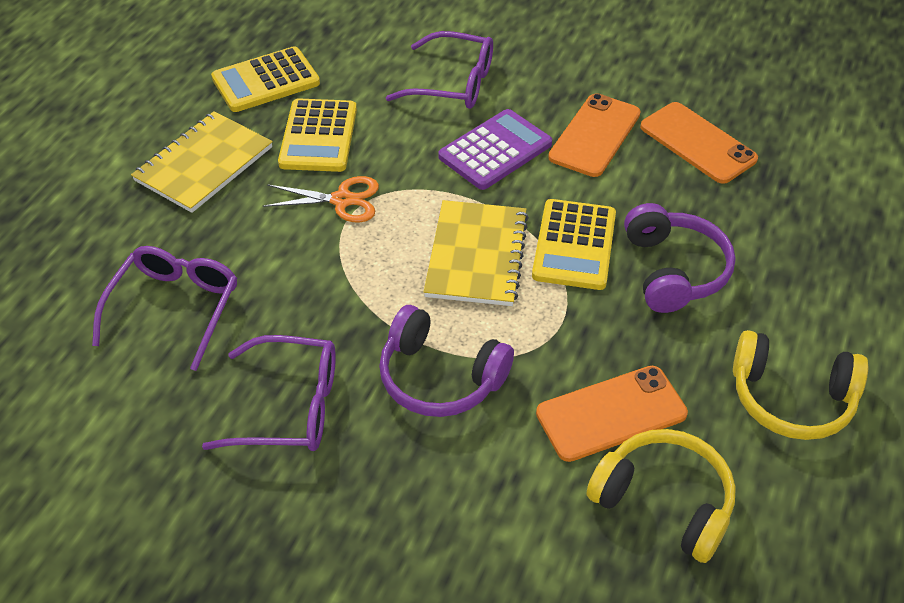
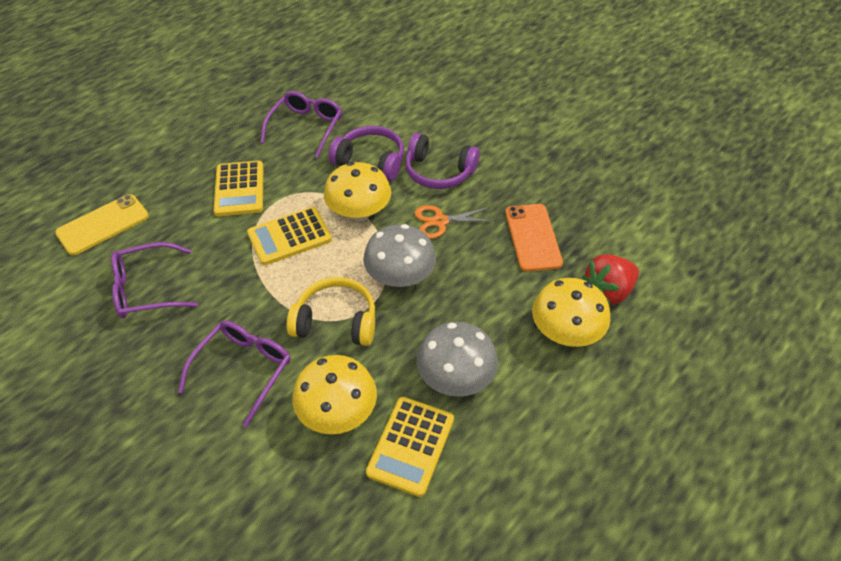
grey mushroom: none = 0 -> [363,224,436,287] [416,322,498,397] = 2
orange phone: [536,366,688,462] [548,93,641,177] [640,102,758,184] = 3 -> [505,204,563,272] = 1
purple calculator: [438,109,552,190] = 1 -> none = 0
red strawberry: none = 0 -> [582,254,639,305] = 1
yellow headphones: [586,429,736,563] [733,330,868,440] = 2 -> [287,277,375,346] = 1
yellow mushroom: none = 0 -> [292,355,377,434] [324,162,391,221] [532,278,610,347] = 3
yellow notebook: [131,111,273,213] [424,200,529,306] = 2 -> none = 0
yellow phone: none = 0 -> [55,194,149,255] = 1

